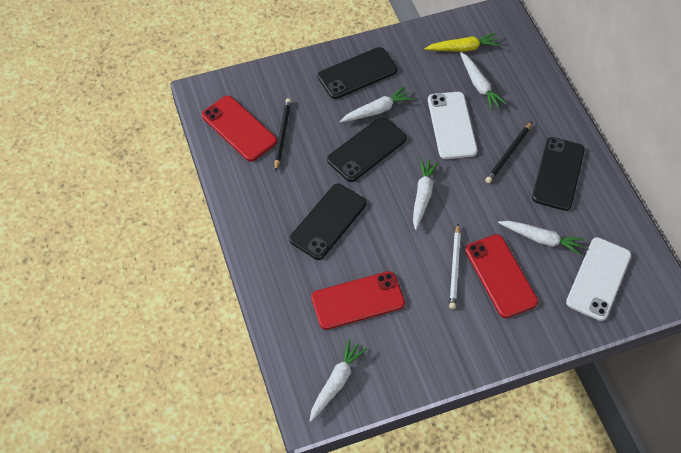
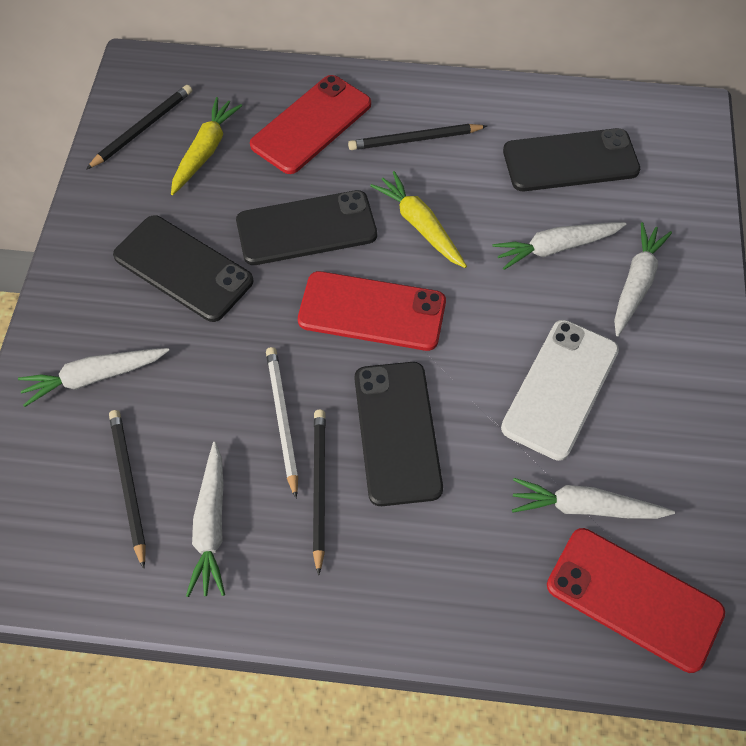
black pencil: [274,98,291,172] [485,122,532,183] = 2 -> [86,85,192,170] [109,410,146,569] [313,410,326,576] [348,124,487,150] = 4
white phone: [428,92,477,159] [566,237,631,321] = 2 -> [501,320,619,461] = 1
yellow carrot: [424,33,500,52] = 1 -> [171,97,242,195] [370,171,467,268] = 2

